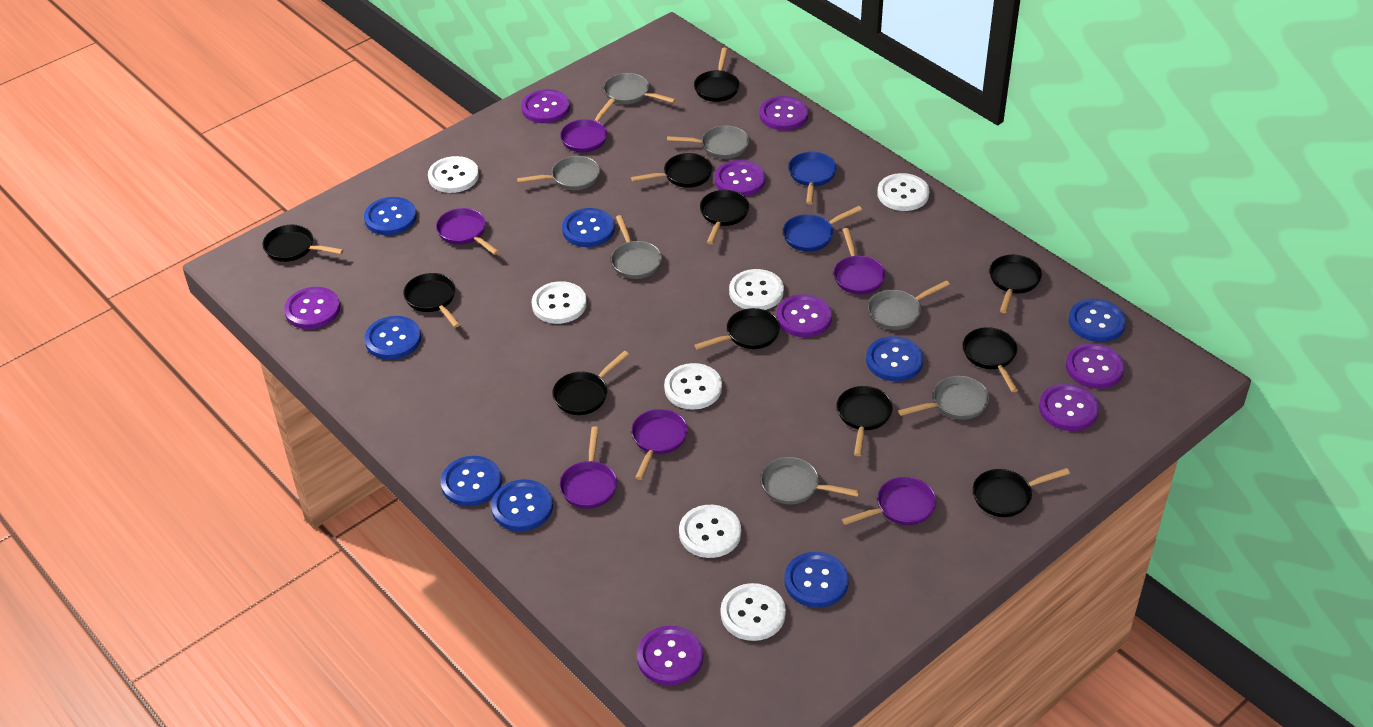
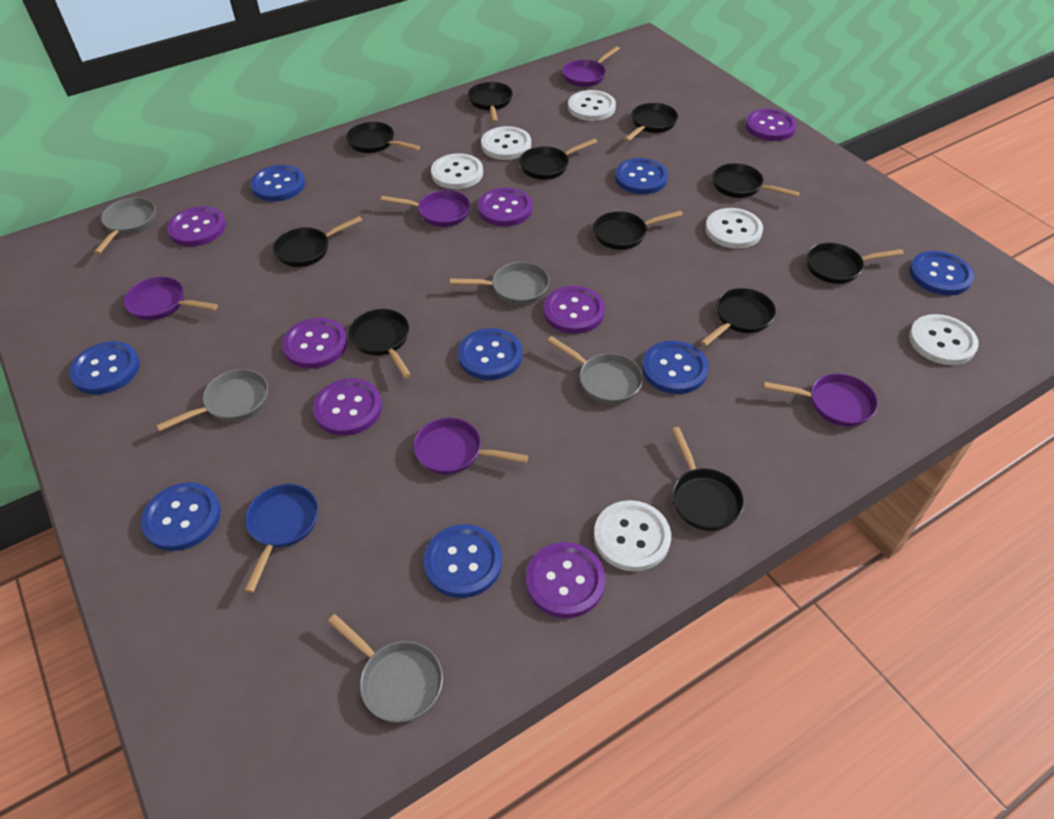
blue pan: [783,206,862,252] [788,152,837,205] = 2 -> [244,484,318,593] = 1
grey pan: [517,156,600,190] [604,73,676,104] [611,215,662,279] [667,125,749,159] [761,457,860,504] [868,280,950,330] [898,376,989,420] = 7 -> [94,197,156,254] [156,369,268,431] [328,614,443,723] [450,262,549,305] [547,336,643,404] = 5
purple button: [284,287,340,329] [521,89,570,123] [637,626,703,685] [715,160,765,196] [760,96,808,131] [777,294,832,337] [1039,383,1099,431] [1066,343,1125,389] = 8 -> [167,206,226,246] [282,318,348,369] [313,378,382,436] [478,187,533,226] [526,542,606,618] [543,286,605,334] [745,109,797,141] = 7
purple pan: [436,208,499,255] [559,427,617,509] [560,98,615,152] [631,409,688,480] [834,228,886,295] [842,477,937,525] = 6 -> [124,277,218,320] [380,190,471,227] [413,418,528,475] [562,46,620,87] [763,373,878,427] = 5
white button: [428,156,479,193] [532,281,587,324] [664,363,722,410] [679,505,741,558] [721,583,786,641] [729,269,784,310] [877,173,929,211] = 7 -> [431,153,483,189] [481,126,531,160] [568,90,616,121] [594,500,671,572] [705,208,763,249] [909,314,979,365] = 6

